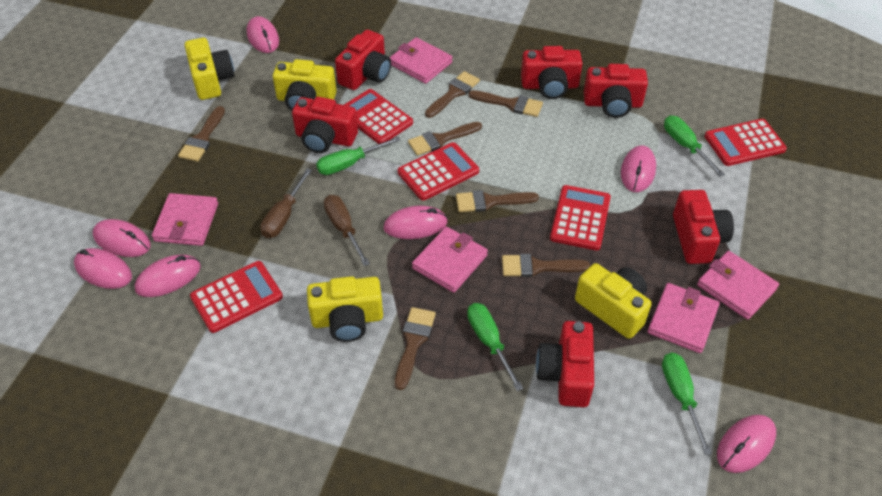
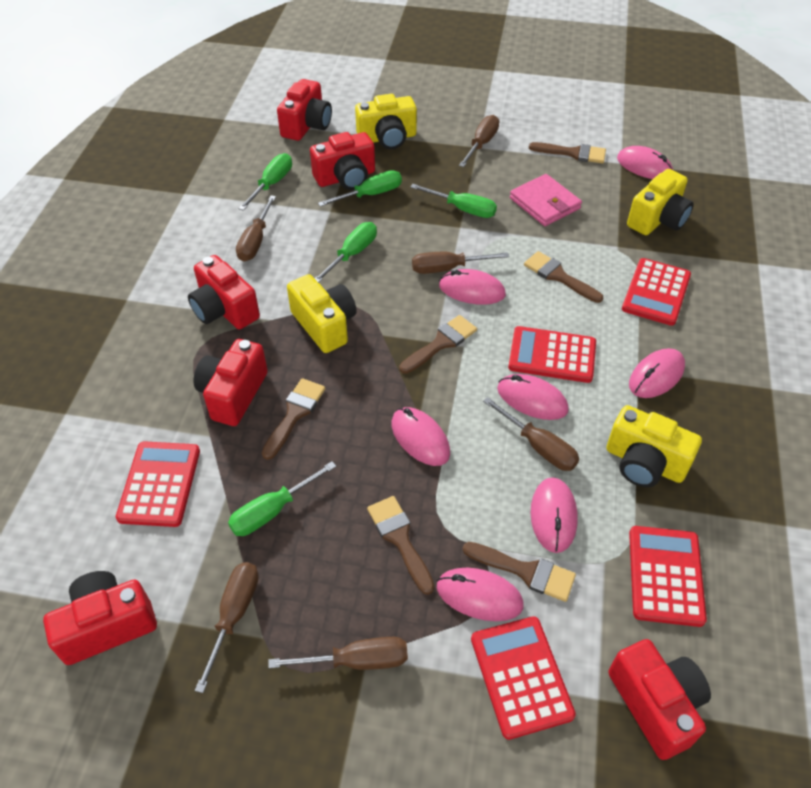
brown brush: [178,106,225,162] [395,307,436,390] [408,122,482,156] [425,71,480,118] [456,190,539,212] [468,90,543,117] [502,254,590,277] = 7 -> [262,378,326,460] [367,496,434,595] [399,315,477,374] [463,542,576,602] [524,251,603,303] [529,142,606,163] = 6
brown screwdriver: [260,168,312,238] [324,195,370,266] = 2 -> [195,562,259,693] [236,195,276,262] [268,637,408,670] [412,252,509,274] [459,115,499,167] [483,397,579,471] = 6
green screwdriver: [316,137,400,175] [467,303,523,391] [662,353,712,455] [664,115,725,177] = 4 -> [228,461,336,536] [238,153,292,211] [315,222,377,283] [318,170,402,207] [410,184,497,218] = 5
pink wallet: [152,193,218,246] [390,37,453,84] [412,227,488,293] [647,283,720,353] [697,251,779,320] = 5 -> [510,174,582,226] = 1

